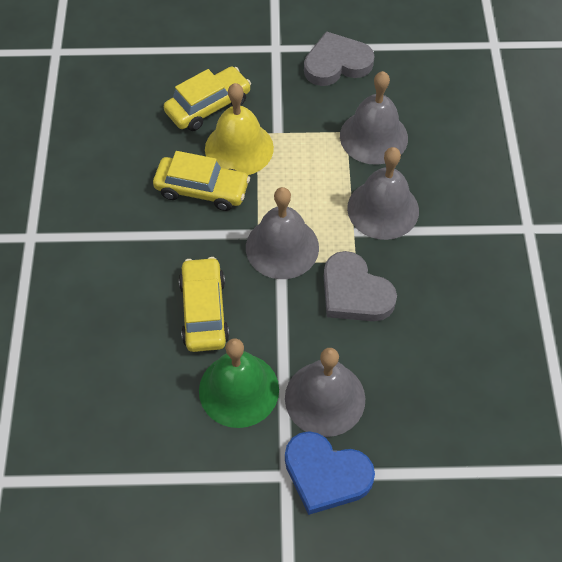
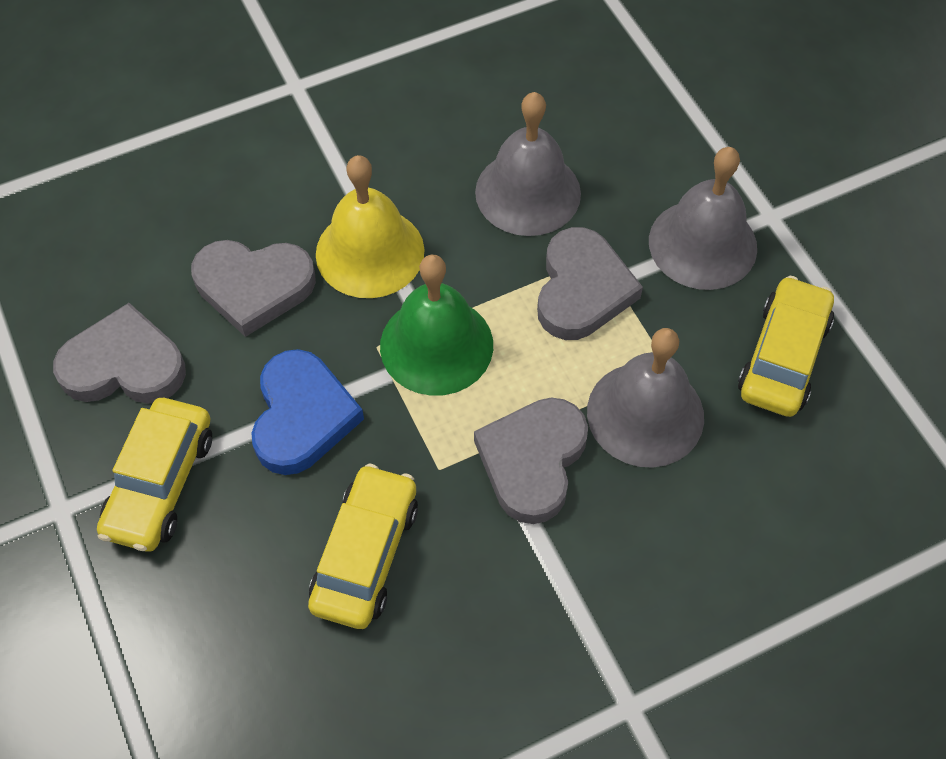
grey bell: [246,187,319,279] [285,348,365,437] [340,71,408,165] [347,147,419,240] = 4 -> [475,92,581,236] [587,328,704,468] [649,147,757,290] = 3
grey heart: [304,31,375,86] [324,251,397,321] = 2 -> [53,303,186,404] [191,240,316,337] [474,398,588,524] [537,227,643,340] = 4

